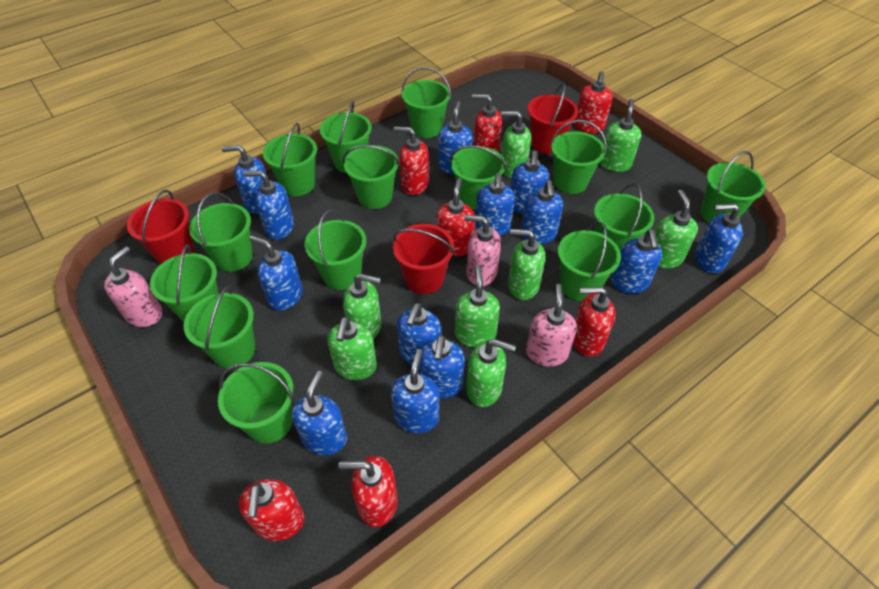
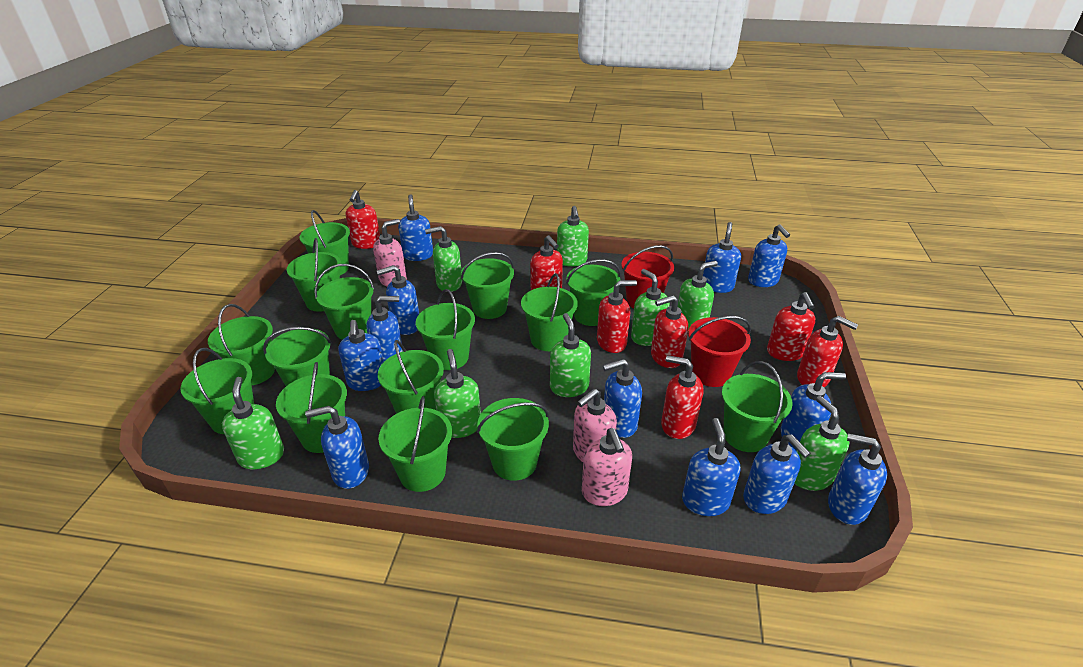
blue soap dispenser: [221,145,266,213] [243,170,294,240] [249,235,303,310] [292,371,347,455] [391,349,439,433] [397,303,441,365] [419,335,465,398] [438,101,473,175] [475,173,515,236] [510,151,549,214] [521,180,563,244] [611,230,662,294] [695,204,743,273] = 13 -> [305,406,369,489] [338,320,384,391] [366,296,403,361] [377,265,419,335] [398,194,433,261] [603,359,642,438] [682,418,740,516] [703,222,741,293] [743,434,811,514] [748,224,790,287] [781,372,846,451] [828,433,887,525] = 12
green bucket: [150,244,218,322] [183,286,255,368] [189,192,253,272] [218,362,294,443] [263,123,317,196] [305,210,366,290] [320,101,372,173] [343,145,400,209] [401,67,451,138] [450,145,506,210] [551,120,607,194] [558,221,621,301] [594,183,654,251] [701,151,766,223] = 14 -> [180,348,254,434] [208,304,275,385] [263,327,332,386] [276,362,347,453] [287,238,341,312] [299,210,350,275] [314,264,374,340] [378,340,444,414] [379,396,452,492] [416,289,475,370] [461,252,514,319] [477,398,549,481] [521,273,578,351] [566,259,621,326] [722,361,793,452] = 15
red bucket: [127,190,194,264] [393,224,454,294] [528,83,578,154] = 3 -> [621,245,674,308] [688,316,751,387] = 2

